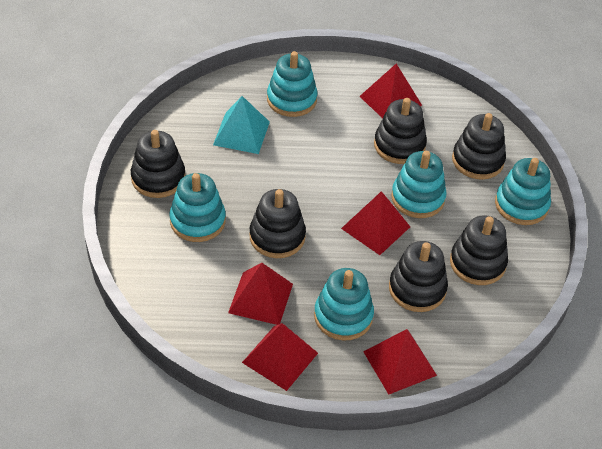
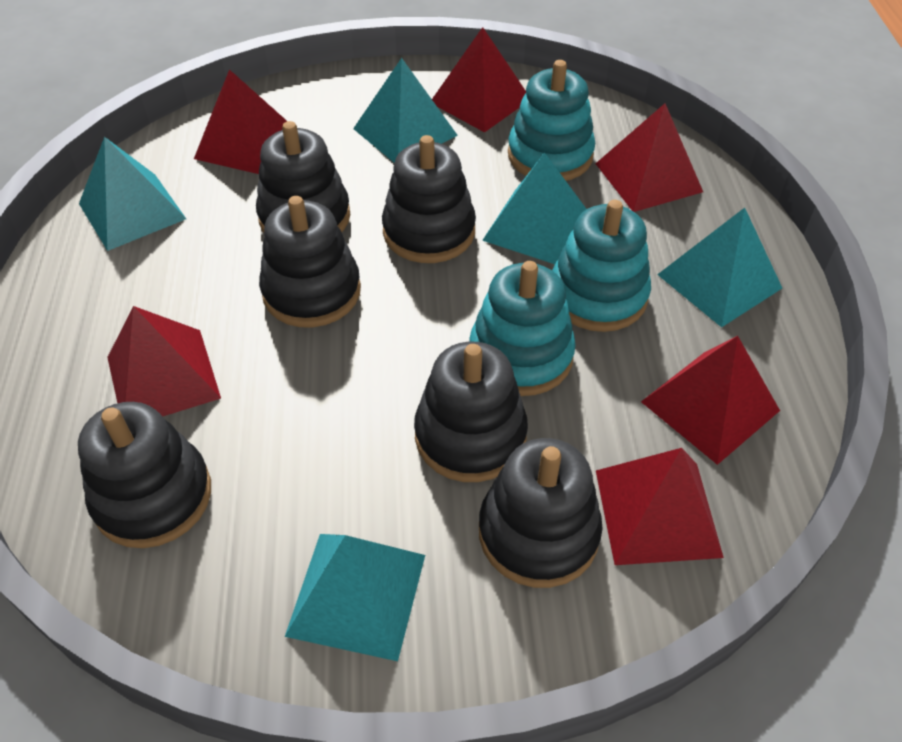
red pyramid: [228,263,293,325] [242,323,318,391] [341,191,410,255] [359,64,422,118] [363,329,437,394] = 5 -> [107,306,221,416] [194,69,287,174] [432,27,526,133] [595,103,703,212] [596,448,724,565] [641,336,780,465] = 6
turquoise pyramid: [213,96,270,154] = 1 -> [79,137,186,251] [285,534,425,661] [353,58,458,163] [482,152,586,264] [657,208,782,327] = 5
turquoise stacking toy: [169,173,226,242] [267,51,318,117] [314,268,374,341] [391,151,447,218] [495,158,551,225] = 5 -> [469,261,576,396] [508,60,595,181] [552,200,651,332] = 3

